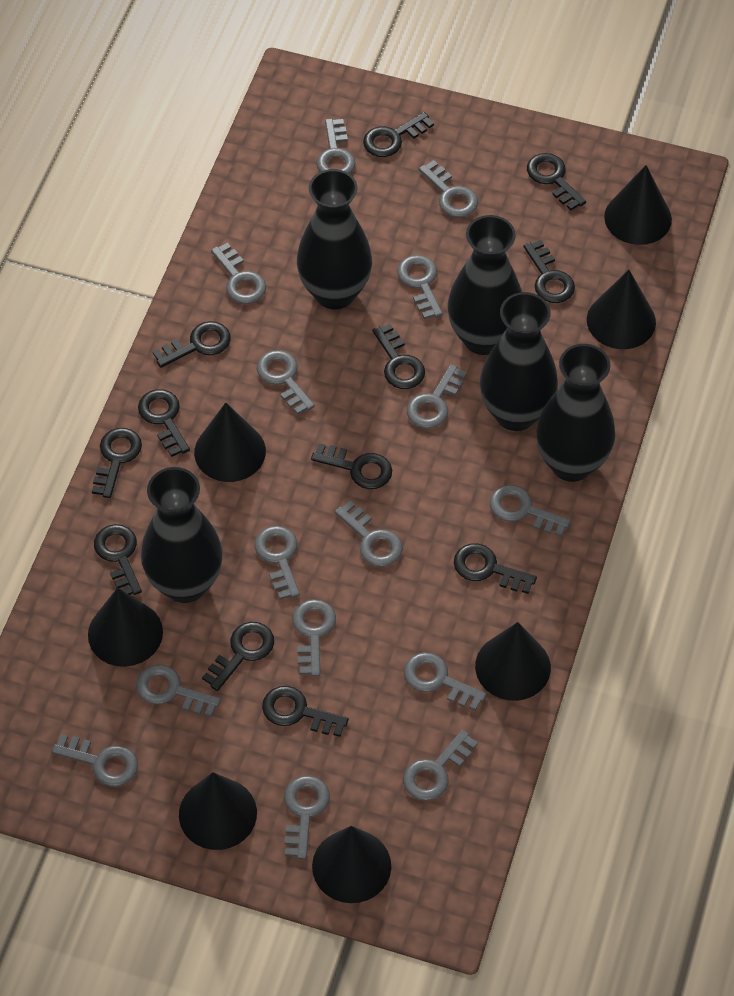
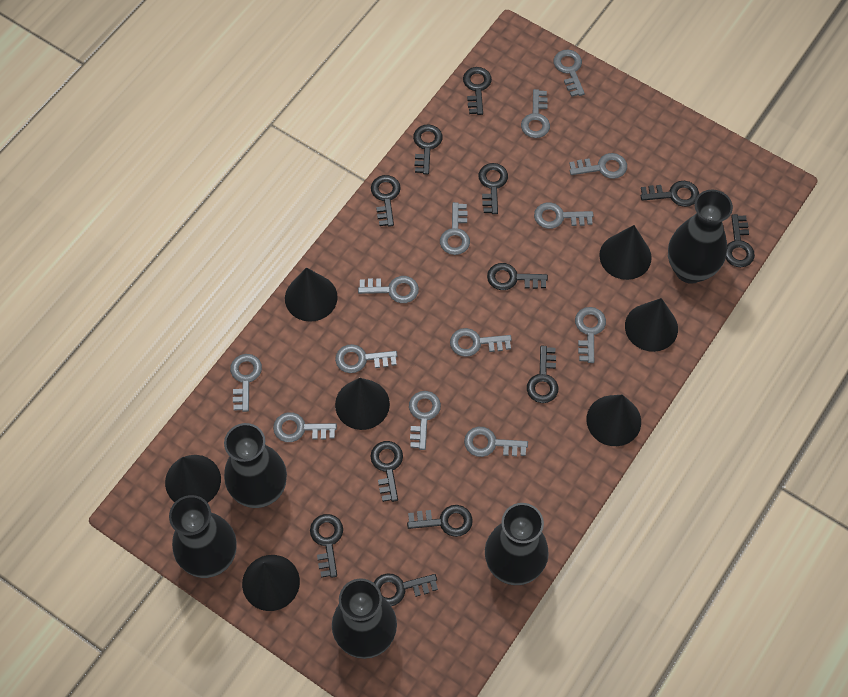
grey key: [52,734,138,787] [136,665,221,717] [211,243,266,304] [255,526,300,600] [257,350,315,415] [284,776,330,859] [293,599,336,676] [316,119,356,174] [335,501,403,567] [397,255,443,319] [403,730,478,801] [404,652,487,711] [407,364,467,428] [419,160,478,218] [489,485,570,537] = 15 -> [230,354,262,412] [273,412,337,442] [335,344,397,373] [358,276,419,303] [409,391,441,450] [440,202,470,255] [450,328,512,357] [464,427,528,457] [521,89,550,138] [534,202,594,229] [554,49,585,97] [569,153,627,179] [575,307,606,363] = 13

